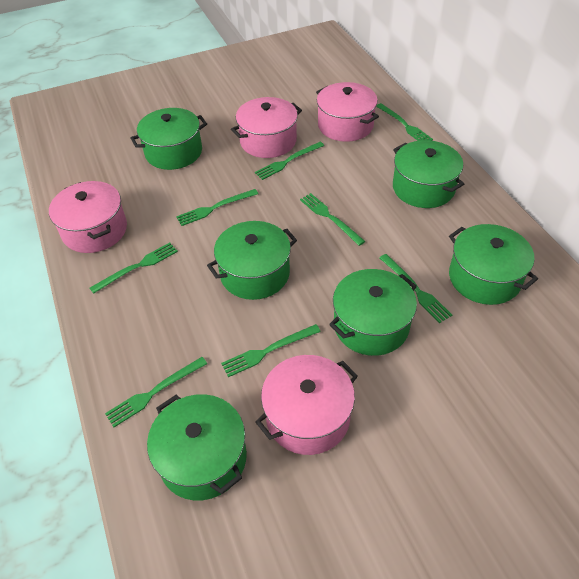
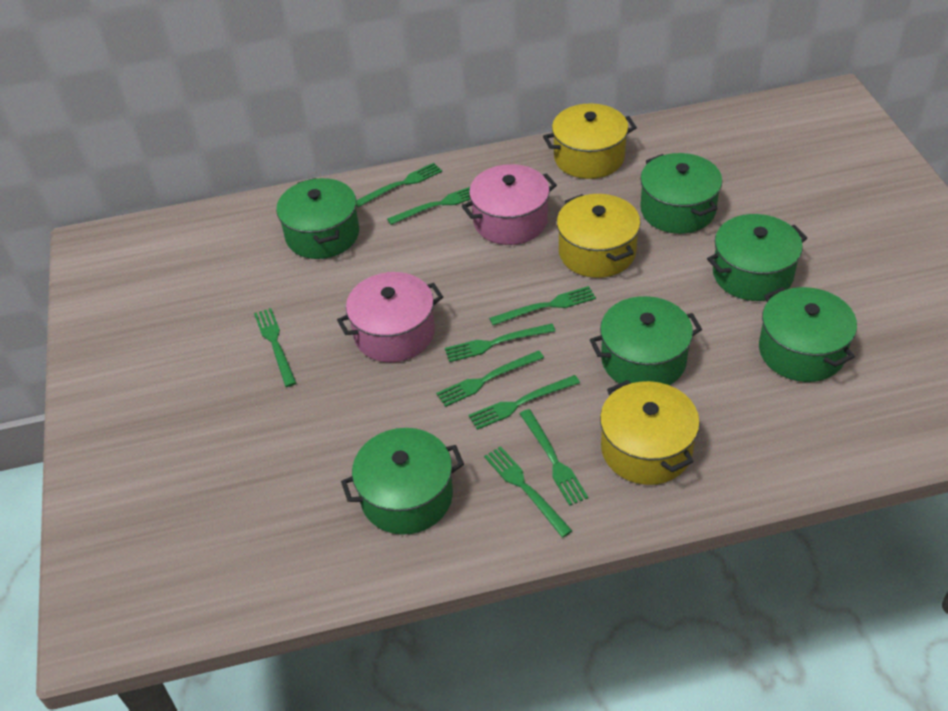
green fork: [90,243,178,294] [105,357,207,427] [176,189,258,226] [221,324,321,377] [255,142,324,180] [300,193,365,246] [376,103,433,141] [380,254,452,323] = 8 -> [254,308,296,387] [356,163,442,207] [387,187,470,225] [436,350,544,407] [445,323,555,362] [469,375,580,430] [484,446,572,538] [489,286,596,325] [520,409,588,506] = 9
pink pot: [49,181,127,253] [231,97,302,158] [255,355,358,455] [316,82,379,142] = 4 -> [337,272,443,362] [462,164,557,245] = 2
yellow pot: none = 0 -> [543,103,637,179] [557,194,641,278] [600,380,700,485] = 3

